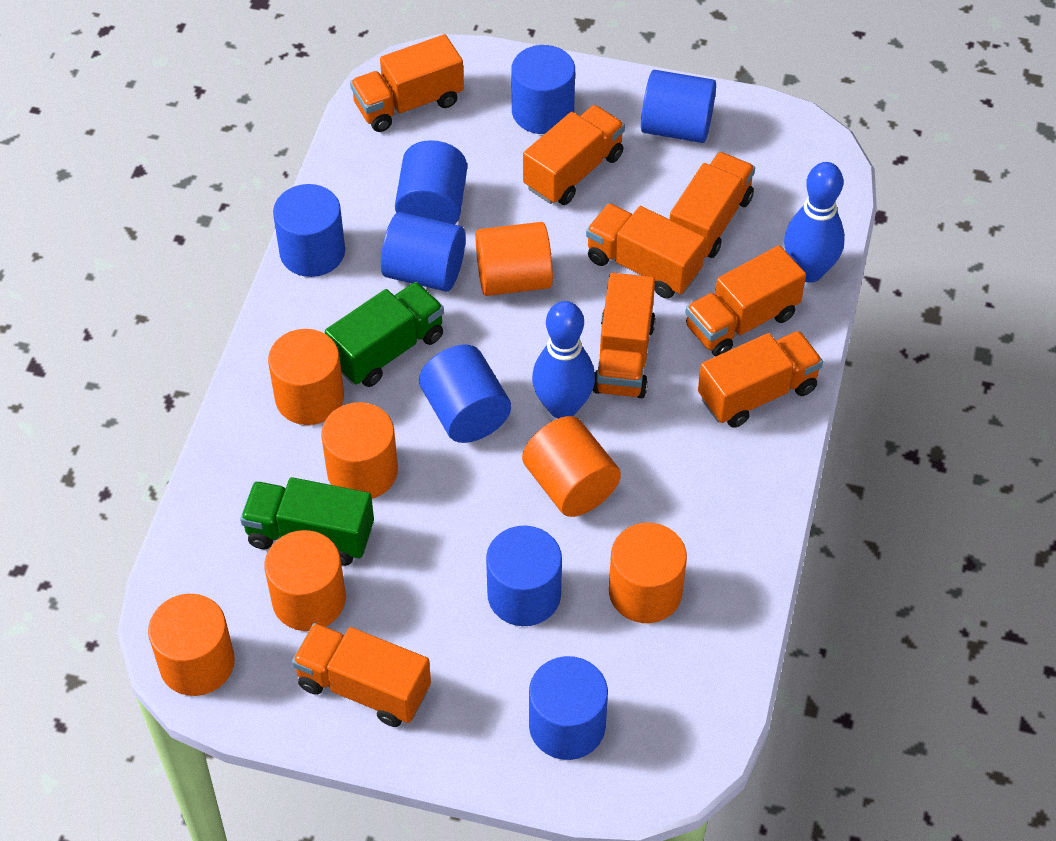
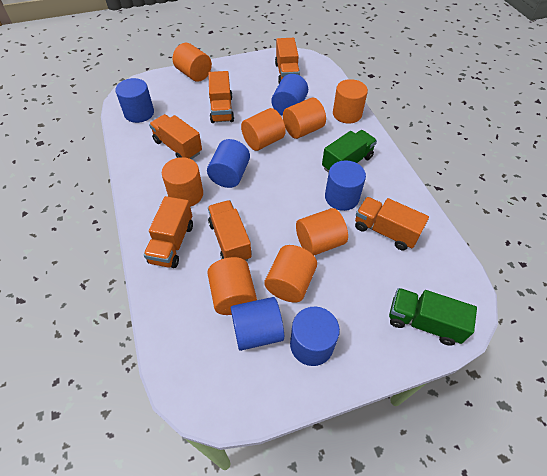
blue bowling pin: [532,301,595,419] [784,162,845,283] = 2 -> none = 0
blue cylinder: [273,184,345,277] [381,212,465,291] [395,140,467,225] [419,344,511,443] [486,525,562,626] [511,45,575,134] [529,656,608,760] [641,70,716,143] = 8 -> [115,78,154,123] [207,139,250,188] [231,297,284,351] [271,74,308,116] [290,307,340,366] [325,160,366,211] = 6
orange cylinder: [148,594,235,696] [265,530,346,631] [268,329,344,425] [321,402,398,499] [475,222,553,296] [522,416,621,517] [609,523,687,623] = 7 -> [162,157,203,207] [173,43,212,82] [207,257,257,315] [241,108,286,151] [264,245,317,302] [283,98,326,139] [296,208,348,255] [333,79,368,124] = 8
orange truck: [292,623,431,727] [350,34,464,132] [523,105,625,205] [586,203,706,299] [593,273,656,398] [669,152,755,258] [685,245,806,357] [698,331,823,428] = 8 -> [144,196,193,268] [149,114,202,159] [208,71,234,123] [208,200,252,261] [275,38,300,83] [355,197,429,251] = 6

